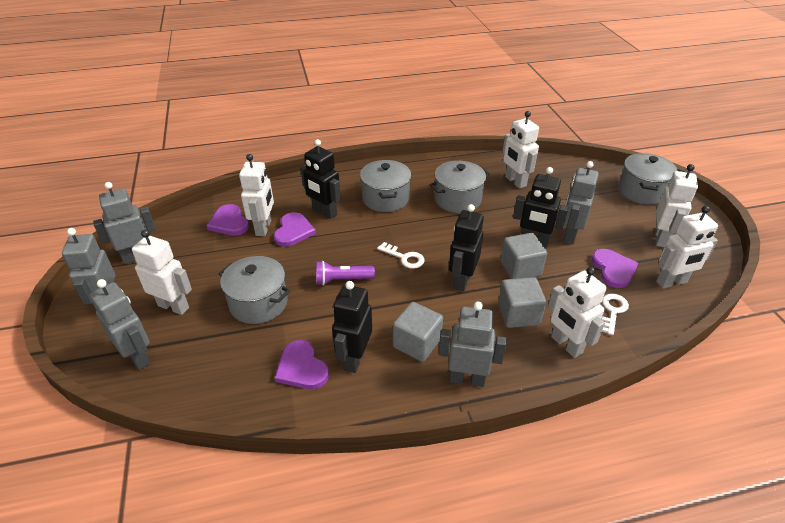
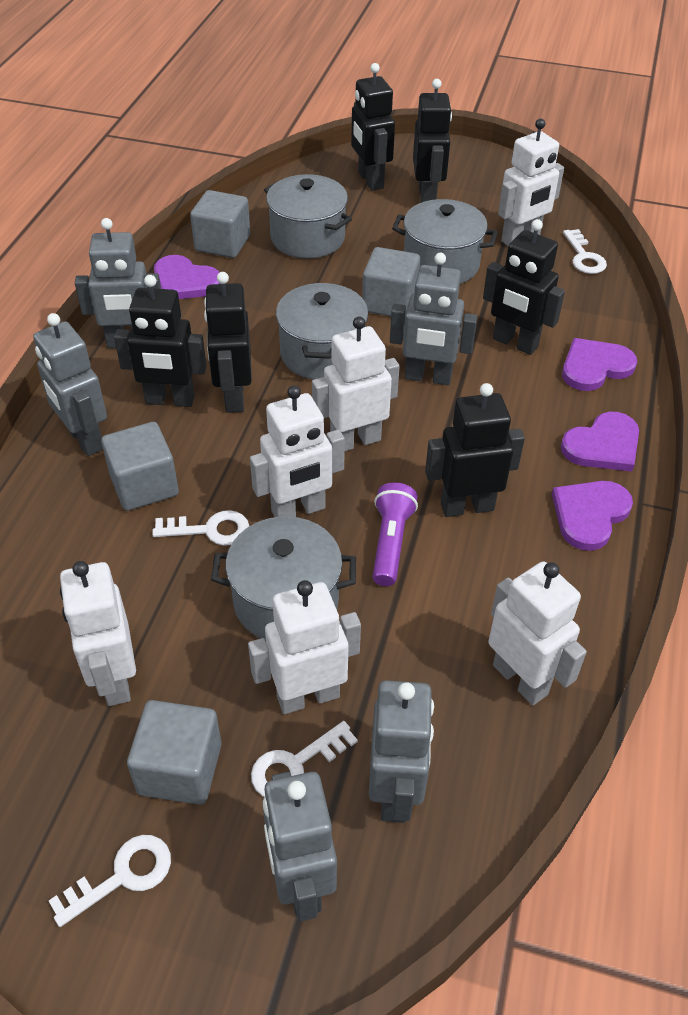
black robot: [300,139,340,219] [332,281,372,373] [449,204,484,291] [513,167,568,248] = 4 -> [114,275,207,407] [204,272,252,413] [351,63,395,191] [413,79,452,203] [425,383,525,517] [483,219,565,355] = 6
grey cube: [393,302,443,362] [498,277,546,328] [500,233,547,279] = 3 -> [101,422,179,511] [127,700,222,805] [190,190,250,258] [362,247,420,316] = 4
white key: [377,242,425,269] [602,294,629,335] = 2 -> [49,835,171,927] [152,510,249,546] [251,721,358,797] [563,229,607,274] = 4

